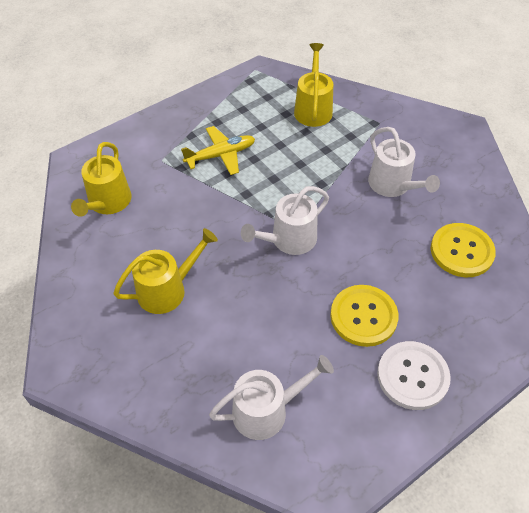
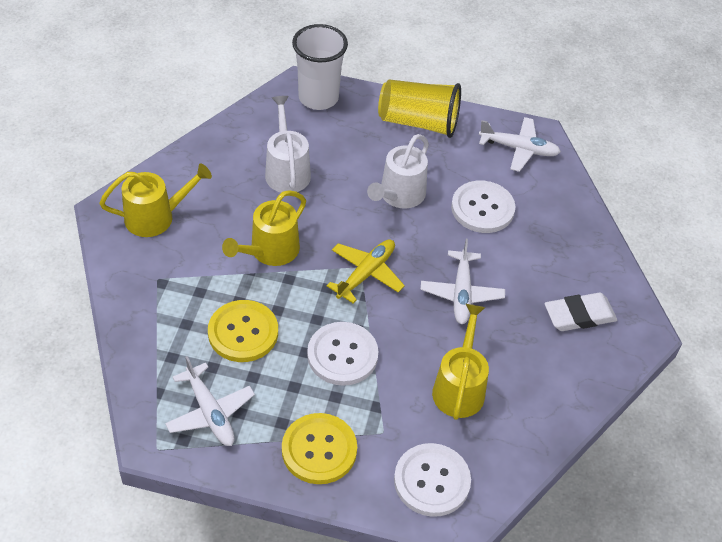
white button: [377,341,451,410] = 1 -> [307,322,379,386] [394,443,471,517] [451,181,515,233] = 3
white cup: none = 0 -> [292,24,348,110] = 1
white eraser: none = 0 -> [545,293,617,331] = 1
white plane: none = 0 -> [165,356,255,446] [420,239,505,324] [479,117,561,172] = 3
white watering can: [209,355,334,440] [241,186,329,255] [368,127,440,197] = 3 -> [265,96,311,193] [367,134,429,209] = 2
yellow cup: none = 0 -> [378,80,461,138] = 1

